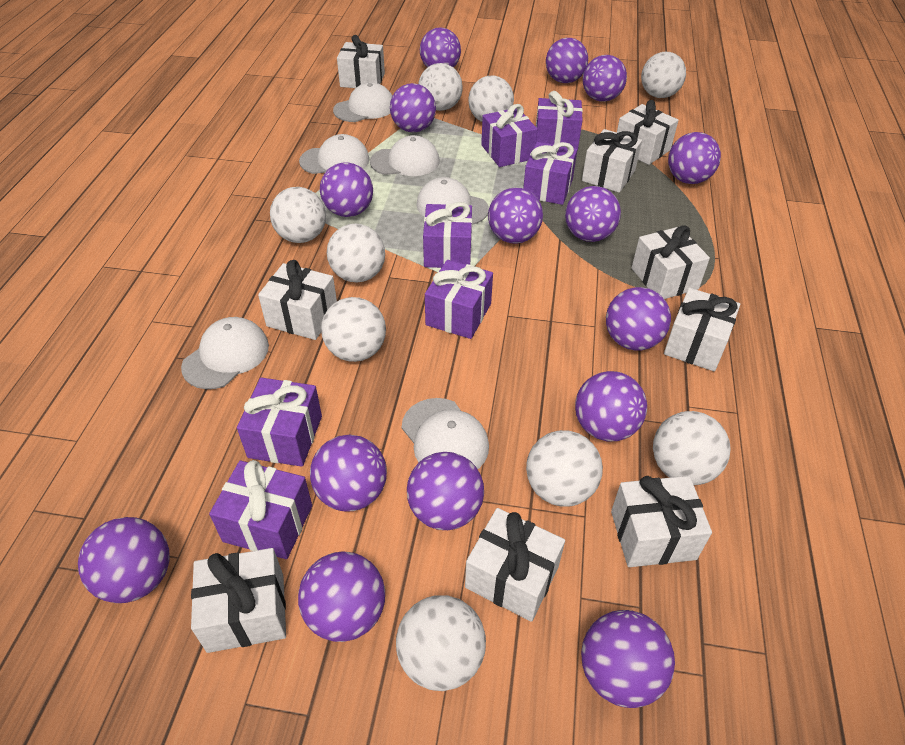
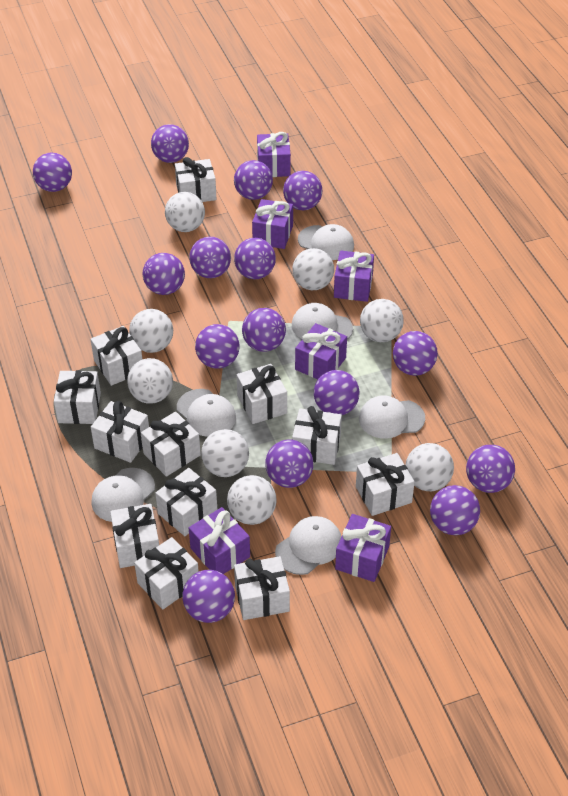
purple gift: [209,460,312,559] [237,378,322,467] [423,202,472,268] [425,260,493,339] [481,104,537,167] [523,142,577,205] [536,91,583,150] = 7 -> [189,507,250,574] [252,199,293,249] [257,132,291,177] [295,323,347,379] [334,250,374,302] [335,514,391,582] = 6
white ball: [270,187,326,243] [321,297,386,362] [327,223,385,283] [396,595,486,691] [418,63,463,111] [468,76,514,122] [526,430,603,507] [641,52,686,98] [653,411,731,485] = 9 -> [127,358,173,404] [129,309,173,353] [165,192,205,232] [201,429,249,477] [227,475,277,525] [292,248,334,290] [360,299,404,342] [406,443,454,491] = 8
white gift: [191,548,286,653] [258,260,337,340] [337,35,385,88] [465,508,565,622] [582,129,642,193] [611,476,712,567] [617,100,679,165] [632,225,710,299] [664,288,740,371] = 9 -> [54,370,101,424] [91,326,142,386] [91,401,149,463] [110,504,159,568] [134,537,199,609] [141,412,201,477] [155,468,217,536] [175,157,217,202] [234,556,290,620] [237,364,287,424] [292,406,342,465] [356,453,415,516] = 12

